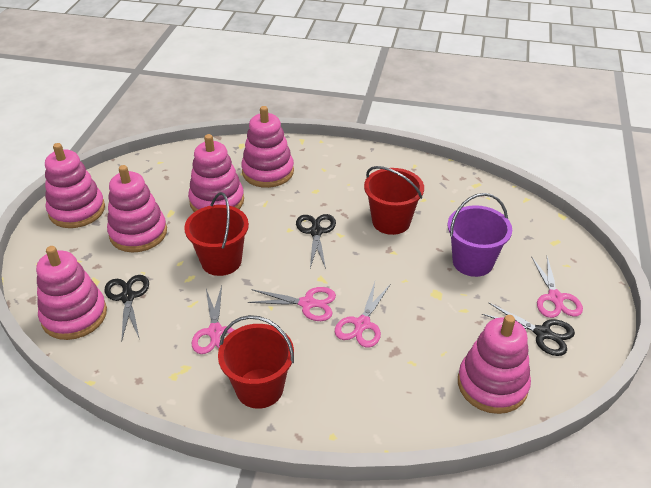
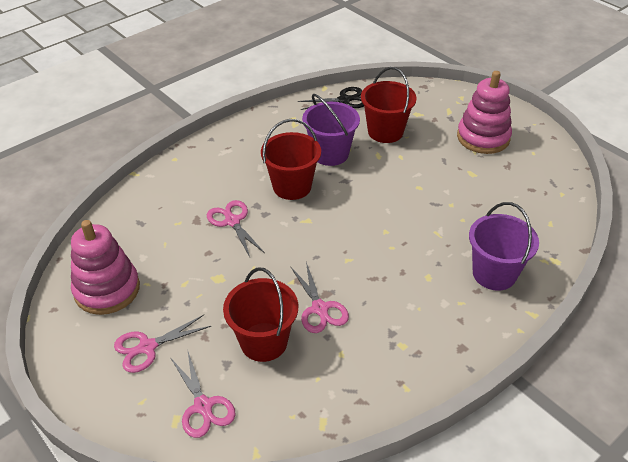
black scissors: [104,275,149,342] [296,214,336,269] [482,302,575,356] = 3 -> [298,87,364,110] = 1
pink stacking toy: [36,246,107,340] [45,143,105,228] [107,165,167,252] [188,134,244,212] [241,106,294,188] [458,315,531,414] = 6 -> [71,220,140,315] [457,71,512,154] = 2
purple bucket: [448,193,512,277] = 1 -> [302,94,360,166] [469,202,539,291] = 2

